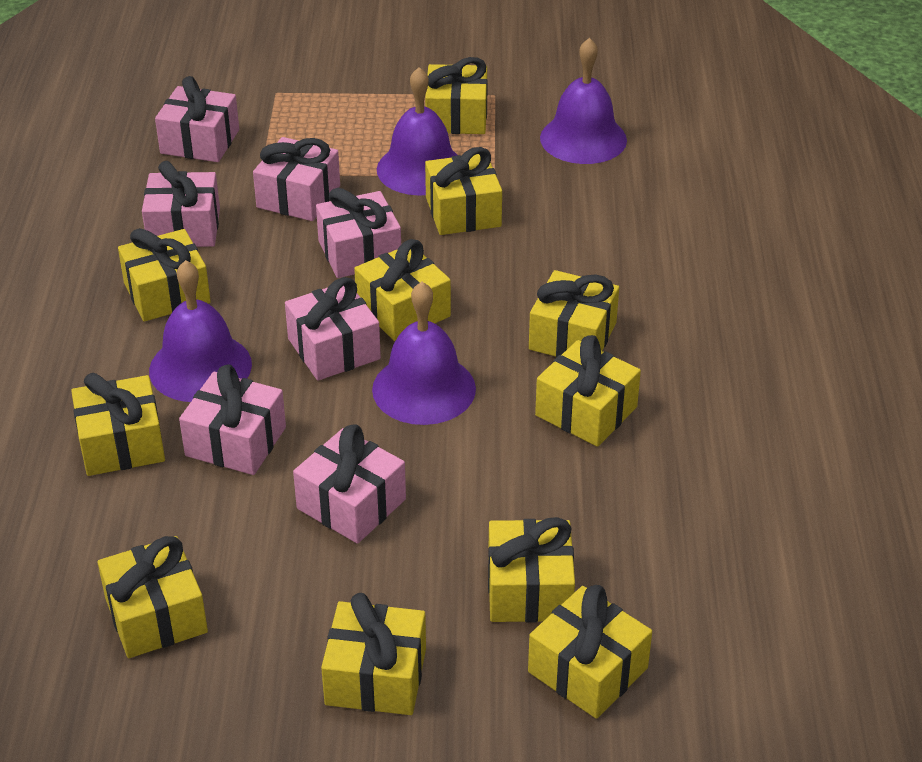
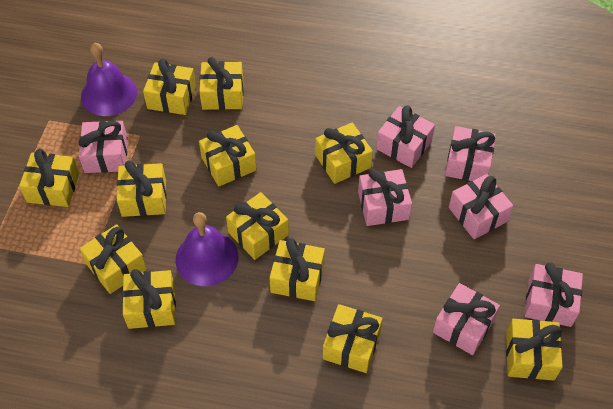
purple bell: [149,260,252,402] [372,282,476,425] [377,67,458,196] [540,38,627,164] = 4 -> [81,43,137,116] [176,212,238,286] = 2
yellow gift: [71,373,165,476] [97,536,208,658] [118,228,211,322] [321,593,426,715] [354,239,451,341] [425,57,488,134] [425,147,502,235] [488,517,575,623] [528,585,652,719] [529,270,619,357] [535,335,641,447] = 11 -> [19,149,79,207] [80,224,147,294] [117,160,167,217] [122,269,176,329] [143,59,196,115] [199,57,244,110] [199,125,257,186] [226,192,289,260] [269,238,325,301] [315,123,373,184] [323,304,383,373] [506,319,563,380] = 12

